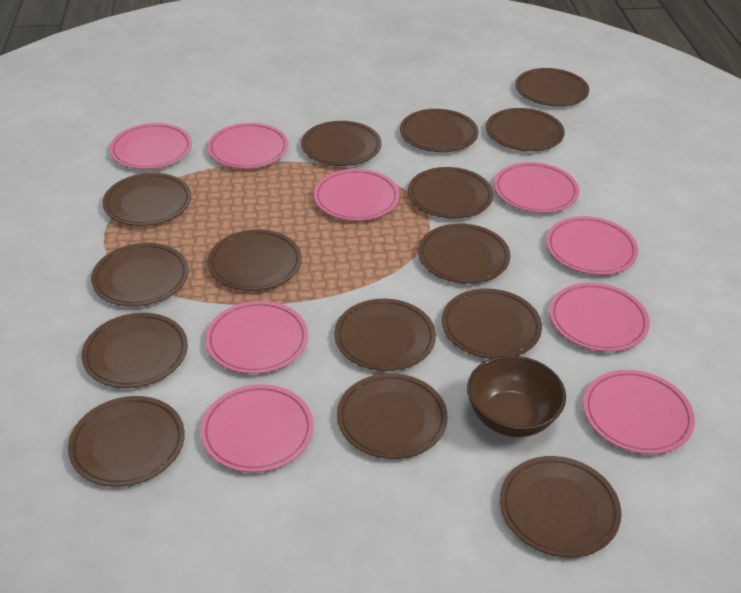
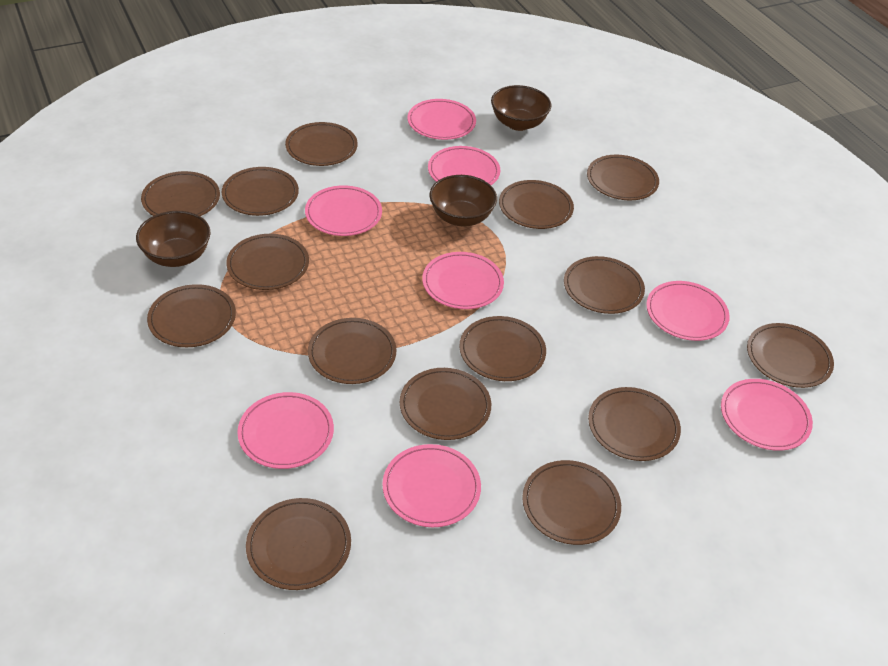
brown bowl: [467,355,566,437] = 1 -> [136,211,211,267] [429,175,497,226] [491,85,552,131] = 3
pink plate: [109,123,192,169] [201,384,314,473] [205,301,308,374] [207,123,289,169] [314,169,400,221] [494,162,579,213] [546,216,638,275] [549,283,650,352] [583,370,695,454] = 9 -> [237,392,334,469] [305,185,382,236] [382,444,481,527] [407,99,476,140] [422,252,504,309] [428,146,500,185] [646,281,730,341] [721,379,813,451] = 8

